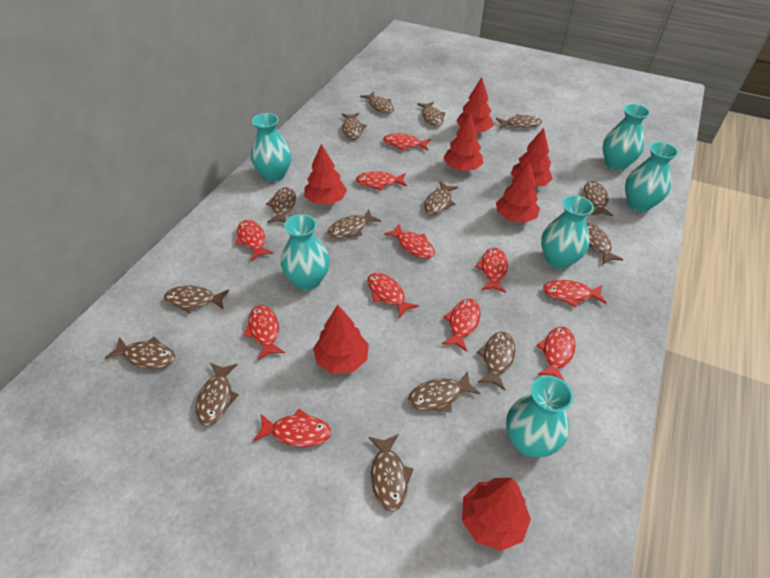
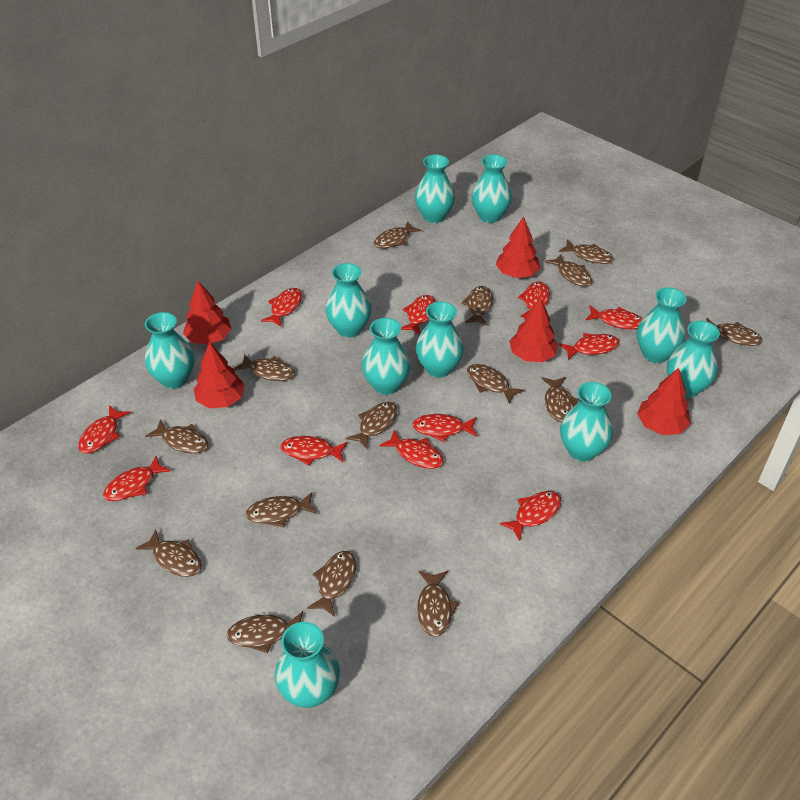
red tree: [304,144,347,205] [313,305,369,374] [443,113,483,171] [456,77,493,132] [462,478,531,551] [496,161,540,223] [511,128,553,187] = 7 -> [183,281,232,345] [194,342,245,408] [496,216,540,278] [509,297,558,362] [637,368,691,435] = 5
turquoise vase: [251,113,291,182] [281,214,330,290] [506,376,573,457] [541,195,594,269] [603,104,650,171] [625,142,678,212] = 6 -> [145,312,194,389] [275,622,340,708] [325,263,372,338] [362,318,411,395] [415,155,455,223] [416,301,464,378] [471,154,512,223] [560,382,613,461] [637,287,687,363] [667,321,720,398] = 10

